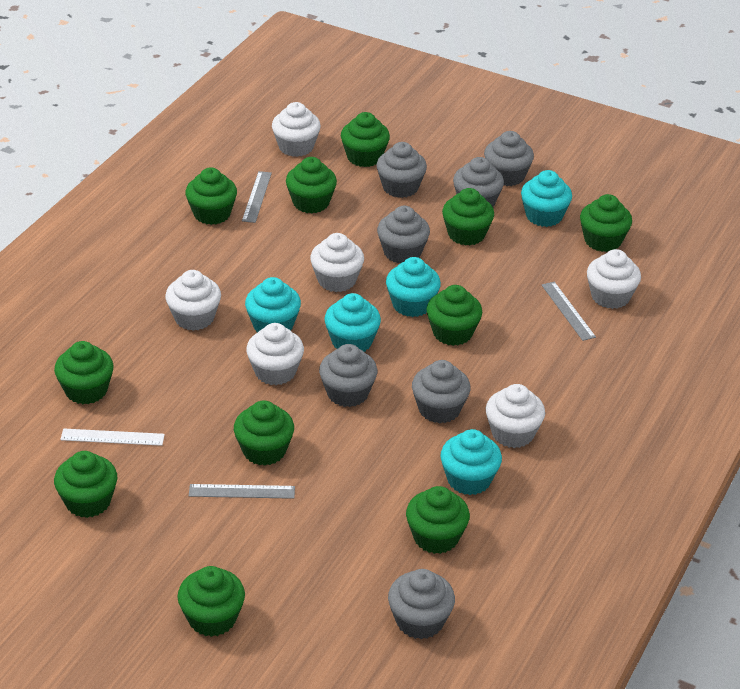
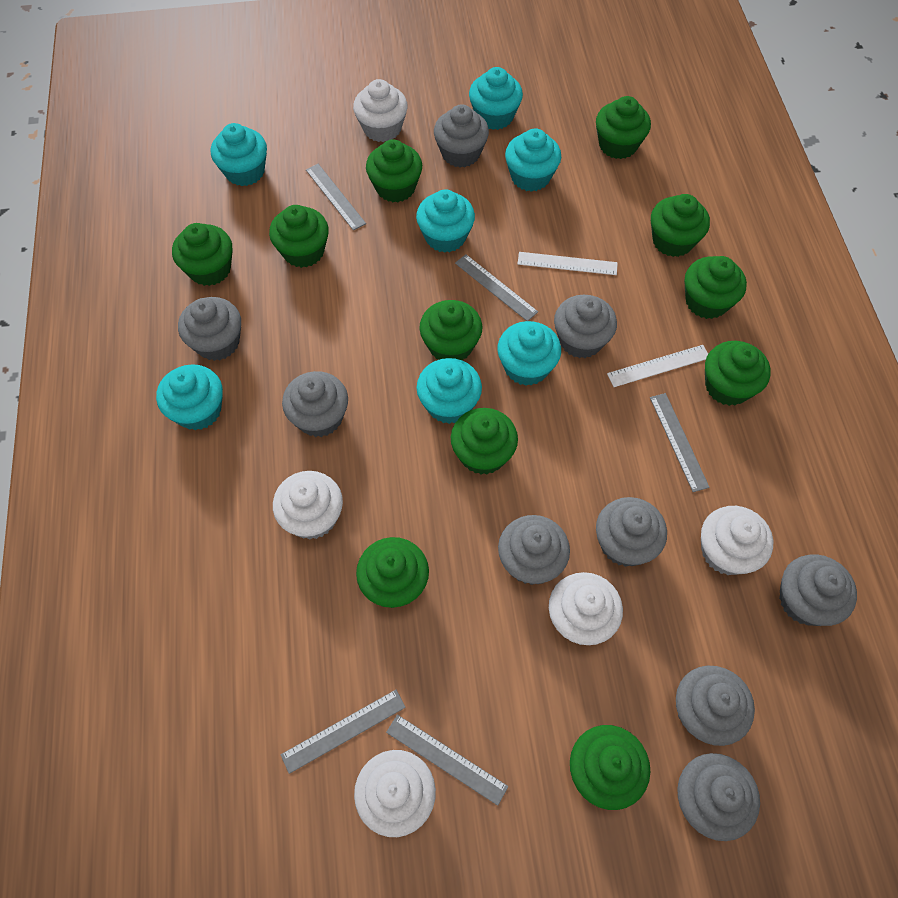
grey cupcake: [319,344,377,407] [377,142,427,198] [377,206,430,264] [388,569,455,639] [412,360,471,423] [453,157,504,207] [484,131,534,186] = 7 -> [178,297,241,361] [282,371,348,437] [434,104,489,167] [498,515,570,585] [554,295,617,358] [596,497,667,567] [676,666,755,746] [677,753,760,841] [779,554,857,626] = 9
grey ruler: [189,484,295,499] [242,171,272,223] [542,282,596,341] = 3 -> [281,690,406,774] [306,164,366,230] [386,714,509,806] [455,254,538,321] [650,393,710,492] = 5
turquoise cupcake: [245,277,301,333] [325,293,381,352] [386,257,441,317] [440,429,502,495] [521,170,572,227] = 5 -> [156,364,223,430] [211,123,267,186] [416,190,475,253] [417,358,482,424] [469,67,523,130] [498,321,561,386] [505,128,561,192] = 7
white cupcake: [165,270,221,331] [246,323,304,385] [272,102,321,157] [310,233,364,292] [486,384,545,448] [587,249,641,309] = 6 -> [273,471,343,539] [353,79,407,142] [354,750,436,837] [549,572,623,645] [701,506,773,575] = 5
white ruler: [60,429,165,446] = 1 -> [518,252,618,275] [607,345,708,387] = 2

